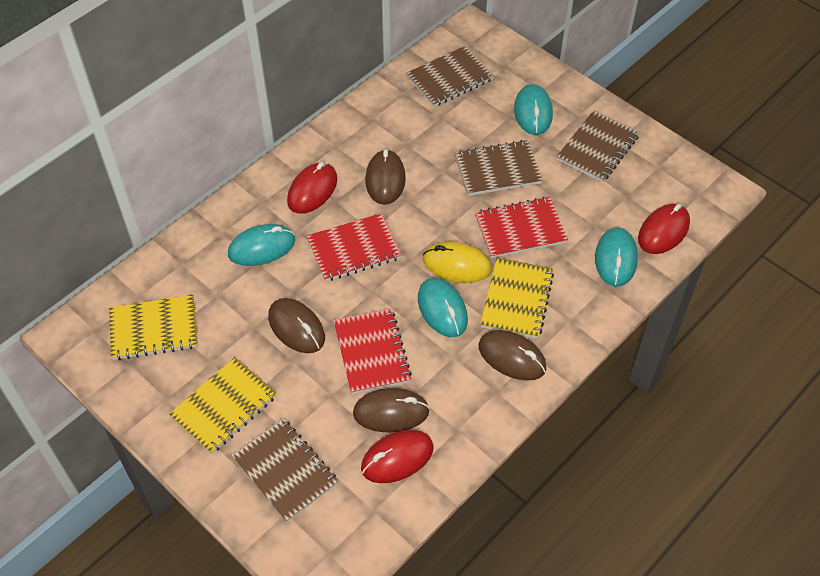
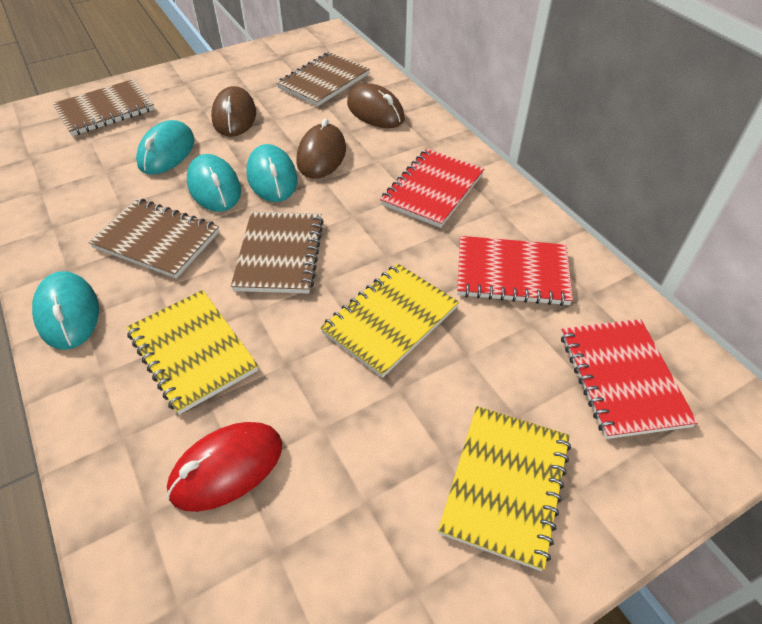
brown mouse: [268,298,325,353] [353,388,430,433] [365,149,406,205] [478,330,546,381] = 4 -> [211,86,256,137] [296,119,346,179] [347,83,405,128] = 3
red mouse: [287,162,337,214] [361,430,434,483] [638,204,690,254] = 3 -> [167,422,282,512] = 1
yellow mouse: [423,242,492,283] = 1 -> none = 0

